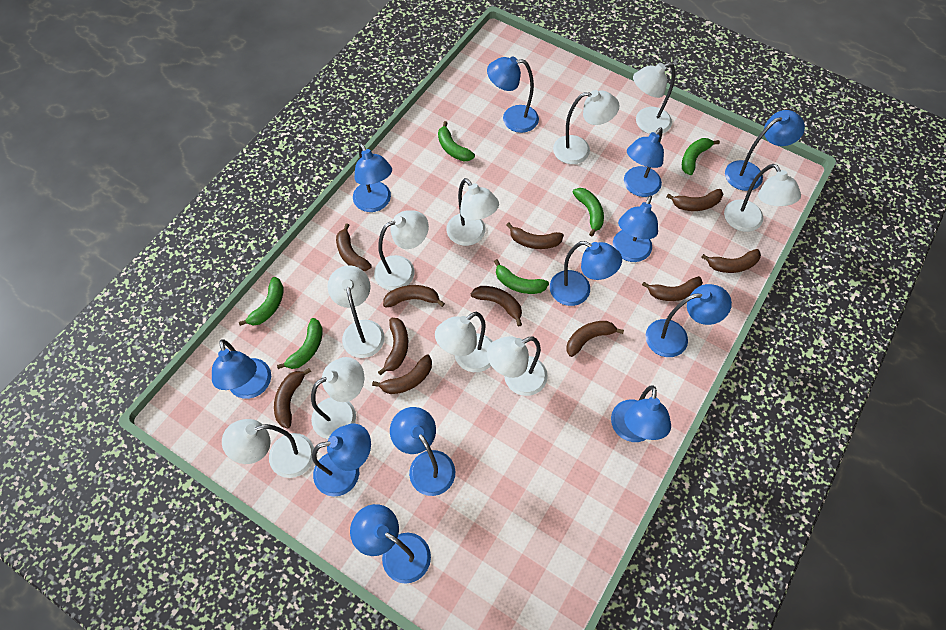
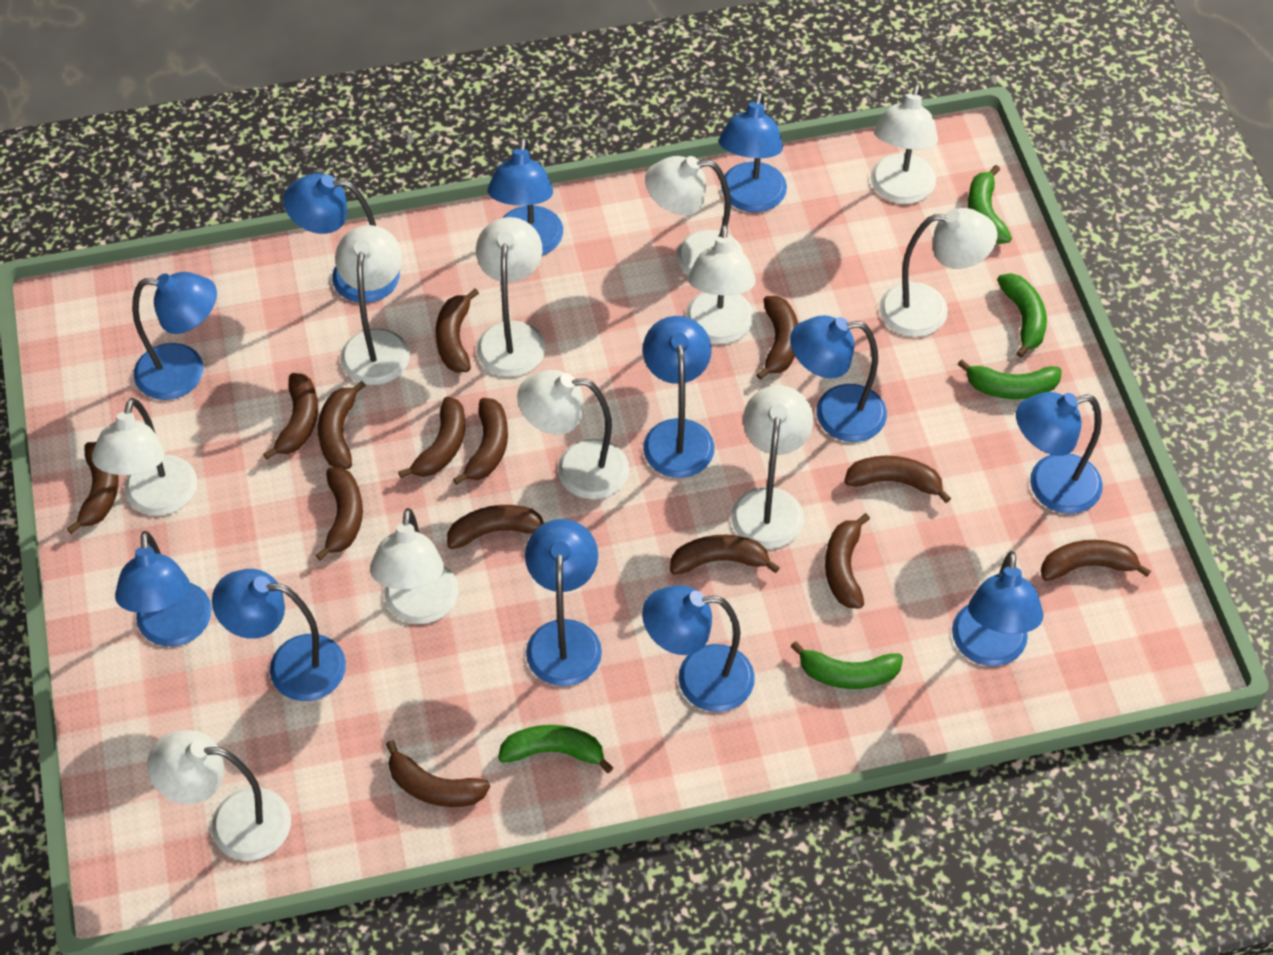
brown banana: [274,368,311,428] [336,223,372,271] [372,354,432,394] [378,318,408,375] [383,285,445,308] [471,286,522,327] [506,223,564,249] [566,321,624,357] [642,276,703,301] [666,189,723,211] [701,249,761,273] = 11 -> [67,442,118,534] [263,373,318,460] [315,467,363,561] [318,381,366,469] [386,740,490,807] [398,397,465,478] [435,289,479,372] [447,505,544,549] [453,398,508,485] [670,535,780,575] [756,296,798,380] [825,513,870,609] [844,456,951,503] [1041,540,1151,581] = 14
green banana: [239,277,283,326] [277,318,323,369] [438,121,475,161] [494,259,549,294] [572,188,604,236] [682,138,720,175] = 6 -> [498,725,614,773] [791,641,903,689] [957,359,1062,399] [968,165,1012,244] [997,273,1047,358] = 5
white lamp: [222,419,314,478] [311,357,364,439] [327,265,385,358] [374,210,429,290] [435,312,493,372] [446,178,499,246] [487,336,548,396] [553,90,620,164] [633,62,675,134] [724,164,801,232] = 10 -> [92,398,197,515] [147,730,291,861] [335,225,410,385] [370,508,459,624] [476,217,546,377] [517,370,629,499] [645,156,743,276] [686,224,756,344] [731,385,813,549] [871,83,938,204] [879,208,997,337] = 11

